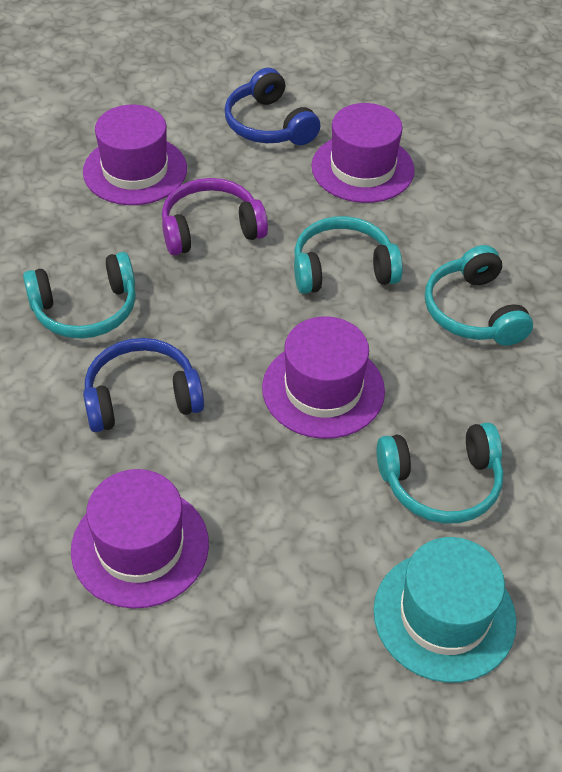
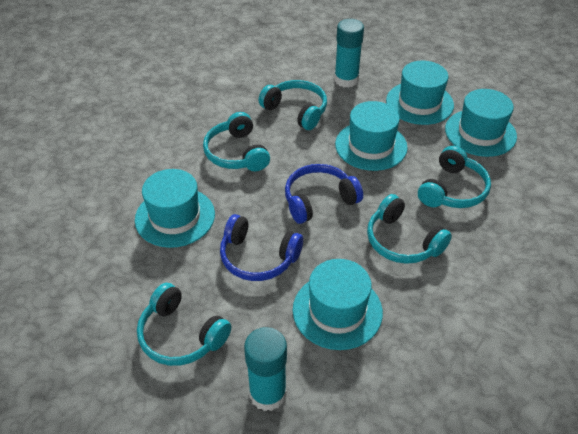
purple hat: [71,469,209,609] [83,105,187,205] [262,316,385,439] [311,103,415,203] = 4 -> none = 0
purple headphones: [162,178,268,256] = 1 -> none = 0
turquoise glue stick: none = 0 -> [244,327,287,411] [334,19,364,88] = 2
turquoise hat: [373,537,517,683] = 1 -> [135,169,215,248] [293,259,383,350] [335,101,408,171] [386,61,454,125] [445,89,517,157] = 5
turquoise headphones: [23,252,136,339] [294,216,403,294] [376,423,504,524] [425,245,533,346] = 4 -> [137,283,231,366] [203,112,270,171] [258,80,327,130] [367,194,452,264] [418,146,491,208] = 5

